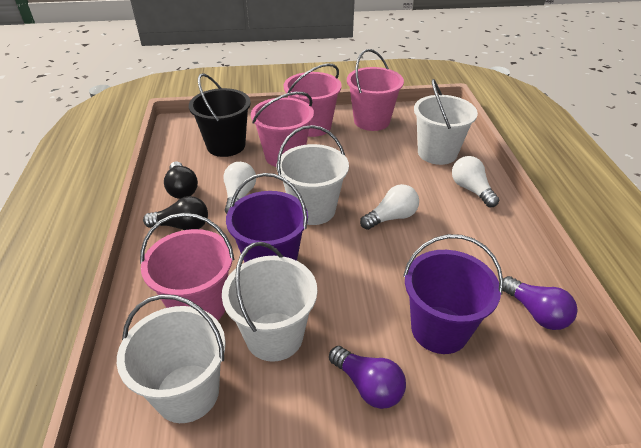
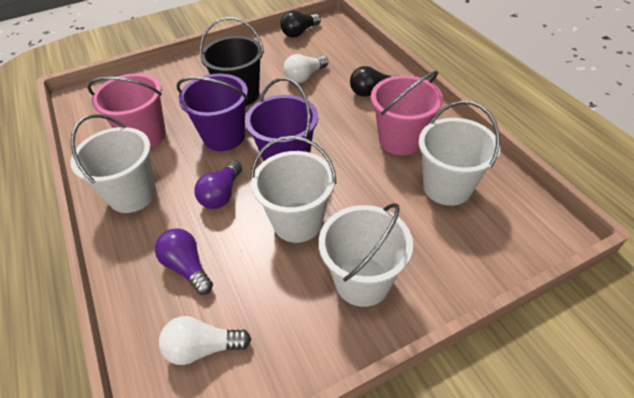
pink bucket: [140,213,234,321] [251,92,314,167] [284,64,342,137] [347,49,404,131] = 4 -> [87,73,166,148] [371,71,443,156] = 2
white light bulb: [223,162,256,214] [360,184,419,230] [452,156,499,207] = 3 -> [159,316,251,365] [283,54,328,83] = 2

